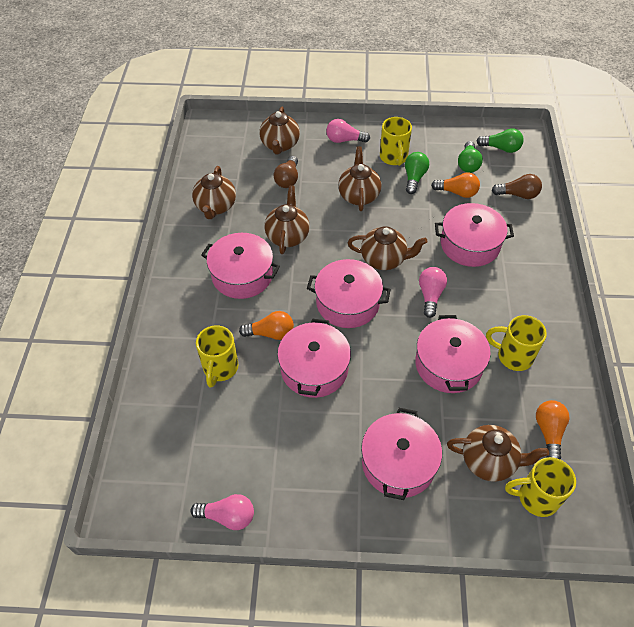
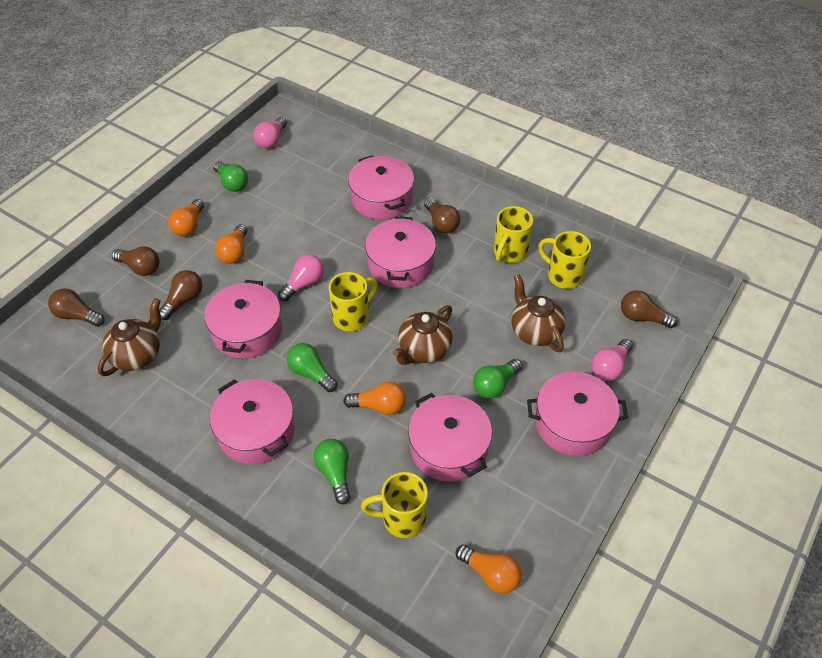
brown light bulb: [274,156,298,188] [492,174,542,199] = 2 -> [48,288,104,327] [112,246,159,276] [159,270,202,320] [424,198,460,233] [621,290,678,328] = 5
brown teapot: [192,166,236,219] [260,107,300,154] [264,185,310,254] [338,146,381,211] [348,226,428,270] [447,425,549,482] = 6 -> [98,298,161,376] [393,305,453,365] [511,274,566,352] = 3
green light bulb: [405,152,429,194] [458,141,483,173] [477,128,524,153] = 3 -> [213,161,248,192] [287,343,338,392] [314,439,351,504] [473,359,523,399] = 4
orange light bulb: [239,311,294,340] [431,172,480,198] [536,400,570,459] = 3 -> [168,199,204,236] [215,224,247,264] [343,382,406,415] [456,545,522,594] = 4

